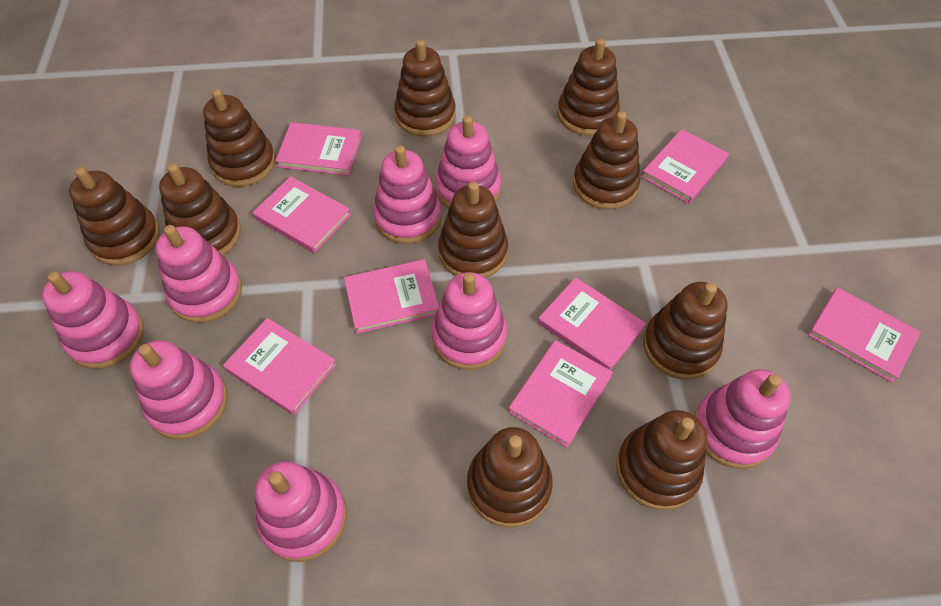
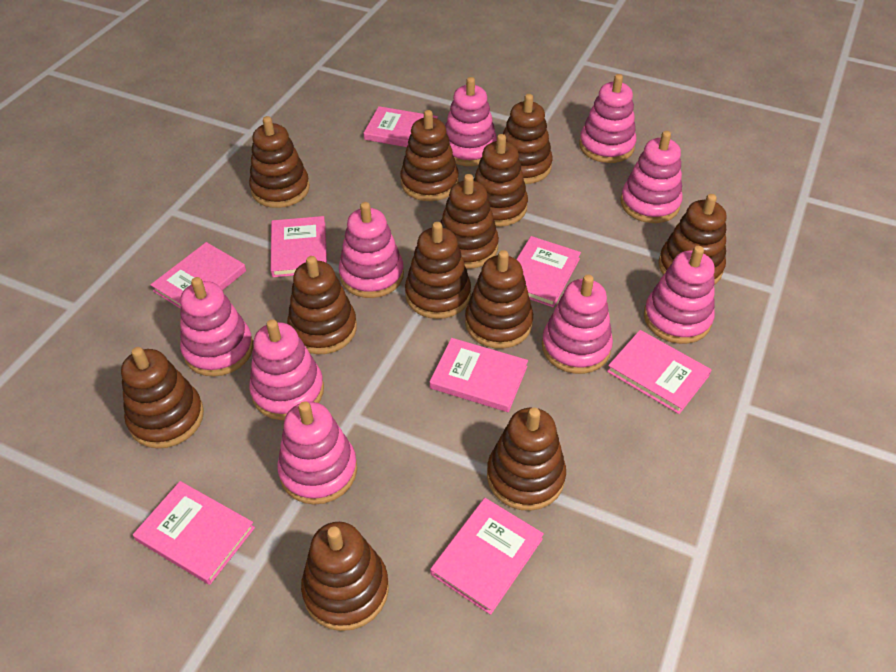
brown stacking toy: [69,167,160,265] [159,163,241,255] [203,89,275,187] [394,39,456,137] [438,182,508,278] [467,427,553,528] [557,39,620,136] [573,111,640,210] [616,410,707,510] [643,282,728,380] = 10 -> [121,347,204,449] [249,116,310,208] [287,256,357,354] [301,522,389,631] [400,110,459,201] [405,222,471,319] [440,174,499,269] [465,250,533,349] [474,134,528,227] [487,408,566,511] [503,94,553,184] [659,194,726,285] = 12
pink stacking toy: [42,271,144,369] [130,340,228,439] [156,225,242,323] [255,461,347,562] [373,146,441,244] [431,272,507,370] [435,116,501,209] [694,369,791,469] = 8 -> [180,277,253,377] [249,319,324,420] [277,402,357,505] [339,202,404,298] [445,77,497,166] [542,275,613,374] [579,74,636,163] [620,131,683,223] [644,246,715,344] = 9

